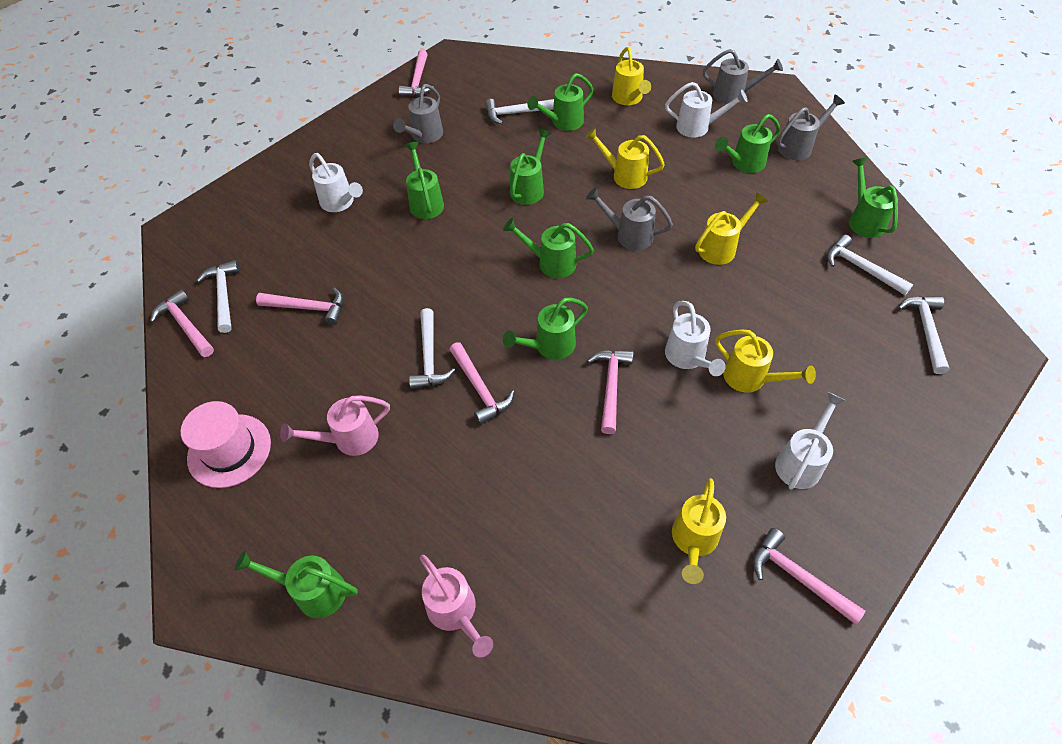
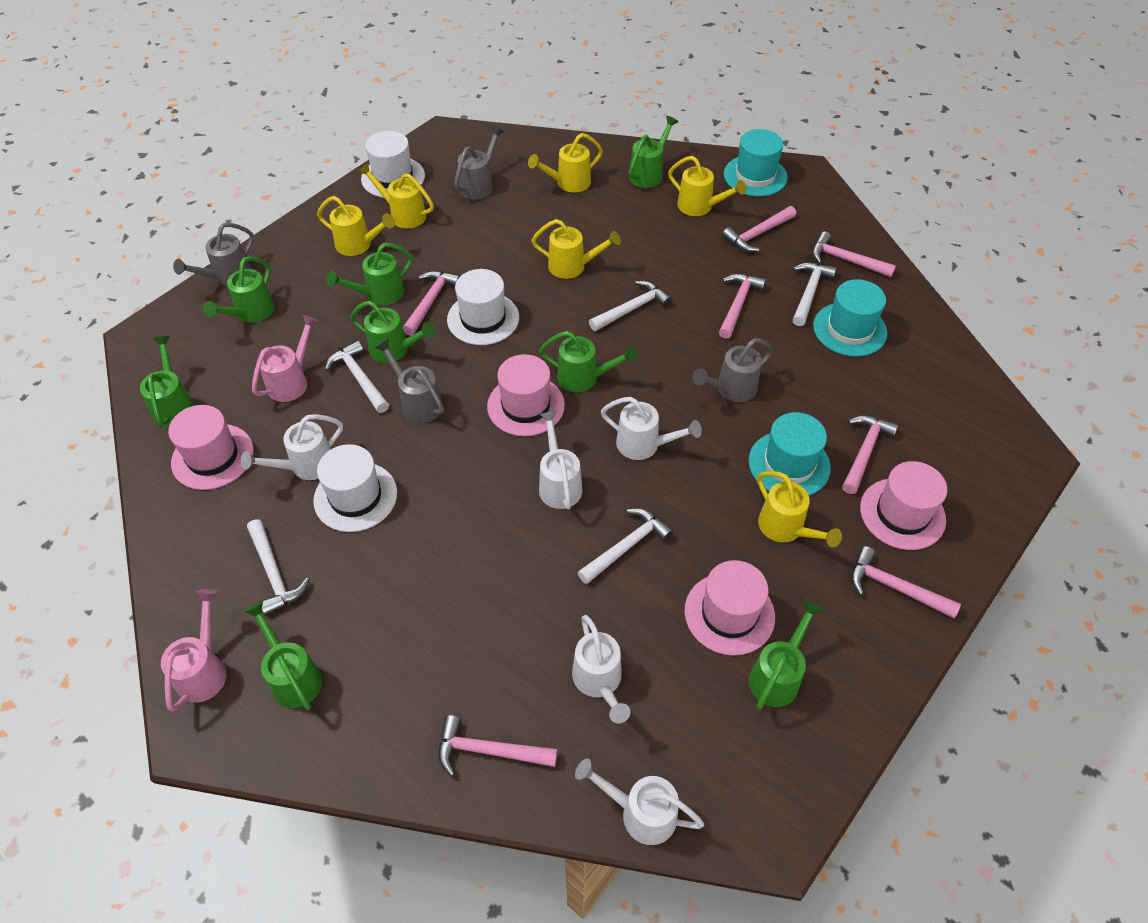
pink hammer: [150,289,214,357] [256,287,344,325] [399,50,433,97] [449,342,514,425] [587,350,634,434] [753,528,865,625] = 6 -> [403,271,460,336] [438,715,558,777] [719,274,766,339] [722,206,796,252] [812,231,896,277] [842,415,899,494] [851,546,961,618] = 7
pink hat: [181,401,271,488] = 1 -> [168,405,254,490] [487,354,565,436] [684,560,775,656] [860,461,947,550] = 4
turquoise hat: none = 0 -> [724,129,788,196] [749,412,831,496] [813,279,887,357] = 3
white hat: none = 0 -> [313,444,397,532] [361,131,425,198] [447,269,519,345] = 3
white watering can: [309,153,363,212] [665,82,748,137] [665,301,726,376] [775,392,846,489] = 4 -> [241,414,343,480] [539,411,583,510] [572,615,631,724] [575,758,704,845] [601,397,702,460] = 5
yellow watering can: [585,127,665,189] [612,47,651,105] [672,478,726,584] [695,192,768,265] [715,329,816,393] = 5 -> [317,196,395,256] [358,163,434,229] [528,133,603,193] [531,219,621,279] [668,156,746,216] [757,471,842,547] = 6

